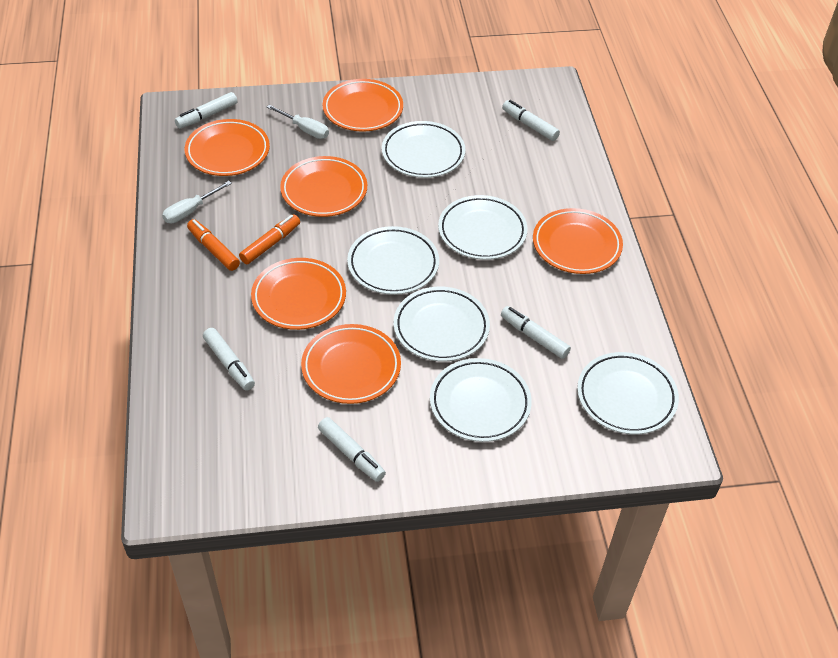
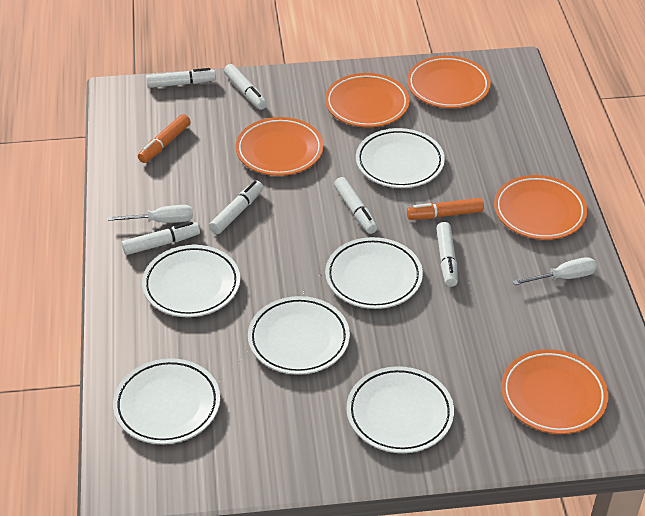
orange plate: [185,119,270,176] [251,258,346,330] [280,156,367,217] [301,324,401,404] [323,79,403,132] [533,208,623,274] = 6 -> [236,117,324,176] [325,73,410,127] [407,56,491,108] [494,175,587,240] [501,349,608,434] = 5
white marker: [175,92,237,129] [203,328,255,390] [318,417,386,482] [501,306,571,359] [502,100,560,141] = 5 -> [122,222,200,255] [146,68,216,88] [209,181,263,234] [224,64,267,110] [334,177,378,234] [436,222,458,287] = 6

